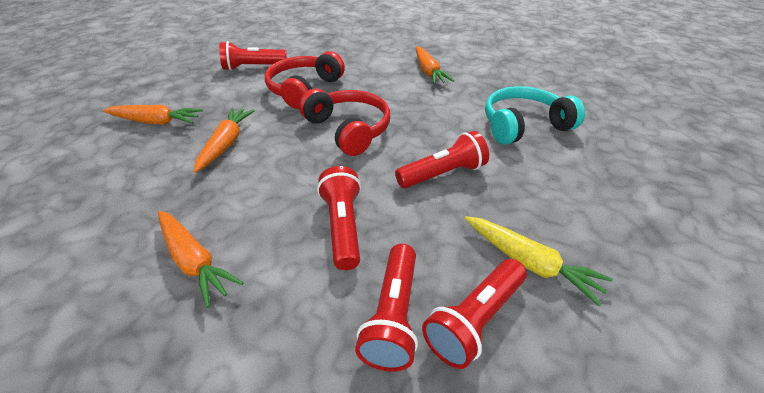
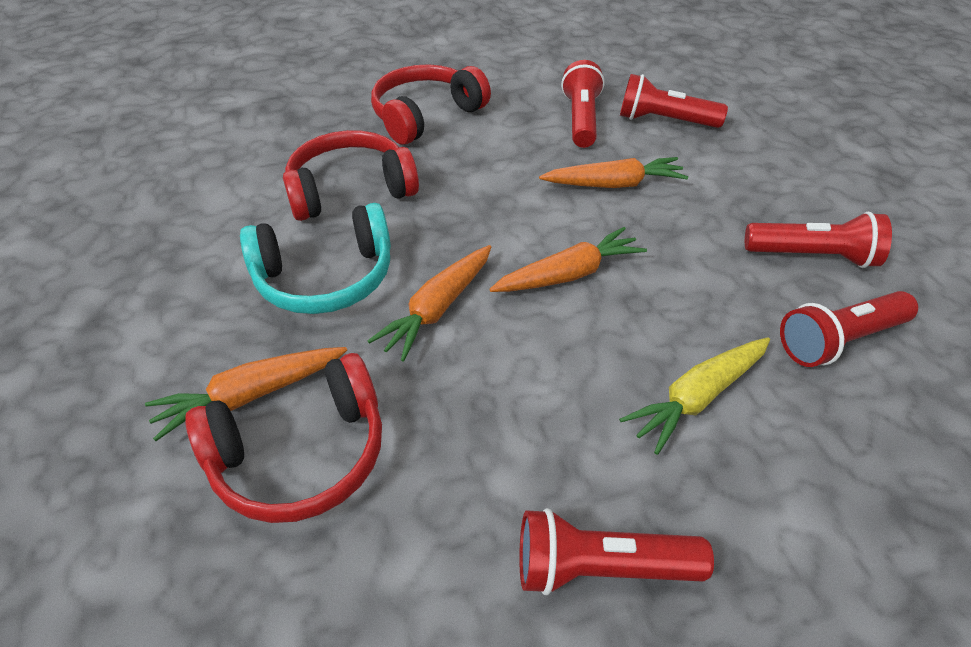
red headphones: [265,51,345,109] [299,89,390,156] = 2 -> [185,353,382,523] [283,130,419,221] [371,64,491,145] = 3

